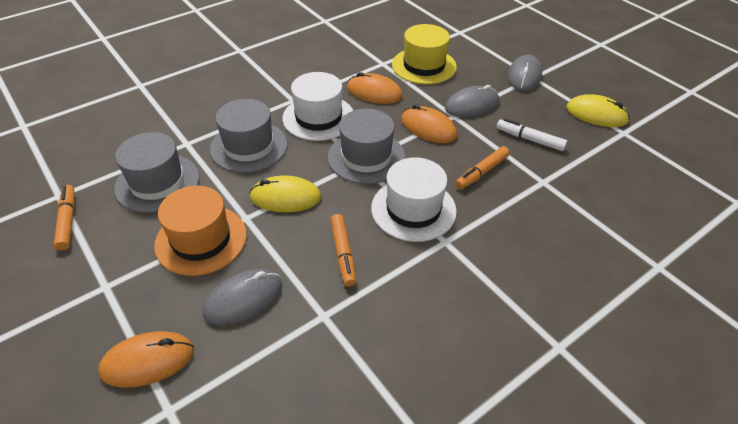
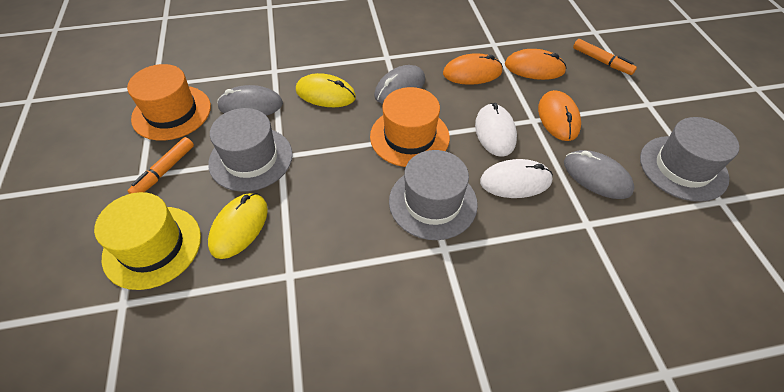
orange hat: [154,186,247,276] = 1 -> [127,64,211,141] [370,87,450,167] = 2
orange marker: [54,185,75,251] [330,214,356,287] [455,146,510,190] = 3 -> [128,137,194,194] [573,39,637,75] = 2
white hat: [282,72,353,141] [371,157,457,242] = 2 -> none = 0
white marker: [497,119,567,151] = 1 -> none = 0
white mouse: none = 0 -> [475,103,517,157] [480,159,553,198] = 2

